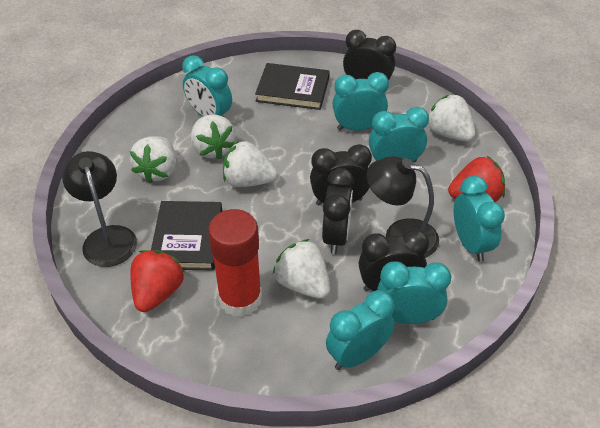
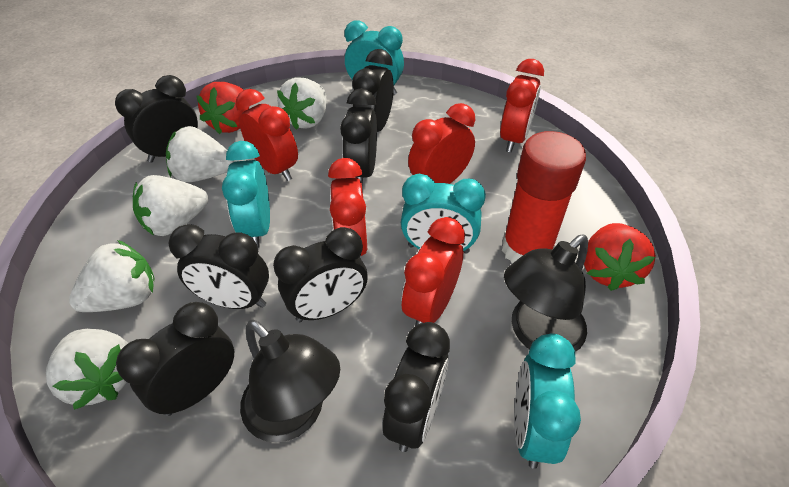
black book: [151,201,222,271] [255,63,330,110] = 2 -> none = 0
black clock: [310,144,372,206] [322,168,354,254] [343,30,396,80] [359,229,429,291] = 4 -> [115,75,198,162] [116,302,234,416] [169,224,269,309] [273,227,368,322] [340,88,377,184] [352,49,394,132] [383,322,450,452] = 7
red clock: none = 0 -> [235,89,298,181] [328,158,367,256] [402,217,465,326] [408,103,475,184] [500,59,544,152] = 5
turquoise clock: [182,55,232,117] [326,290,395,370] [333,72,389,131] [369,107,429,162] [377,261,451,324] [454,176,505,262] = 6 -> [222,141,270,248] [345,20,404,95] [401,174,486,254] [514,334,581,469] = 4

